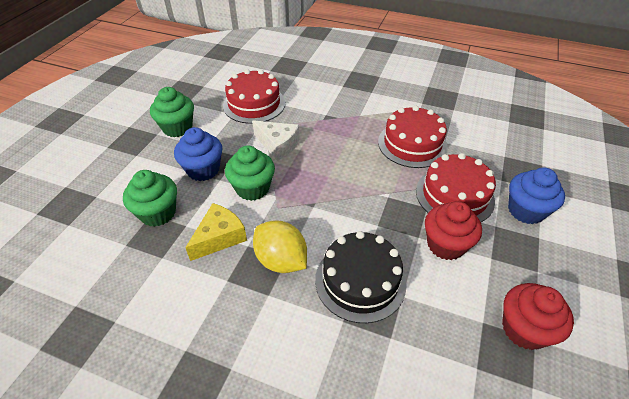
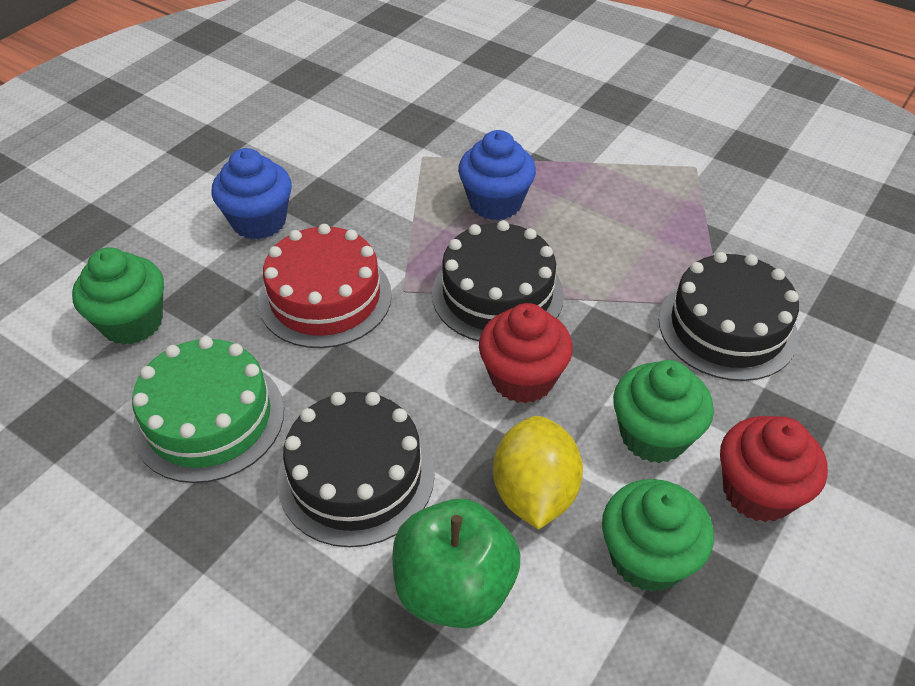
black cake: [315,231,407,323] = 1 -> [277,392,435,547] [432,220,564,341] [659,252,799,381] = 3
green apple: none = 0 -> [392,499,520,628] = 1
green cake: none = 0 -> [132,336,284,483] = 1
red cake: [223,69,285,124] [378,106,448,168] [416,153,496,222] = 3 -> [259,224,392,348] = 1
white cheese: [252,120,299,161] = 1 -> none = 0
yellow cheese: [185,203,247,261] = 1 -> none = 0

